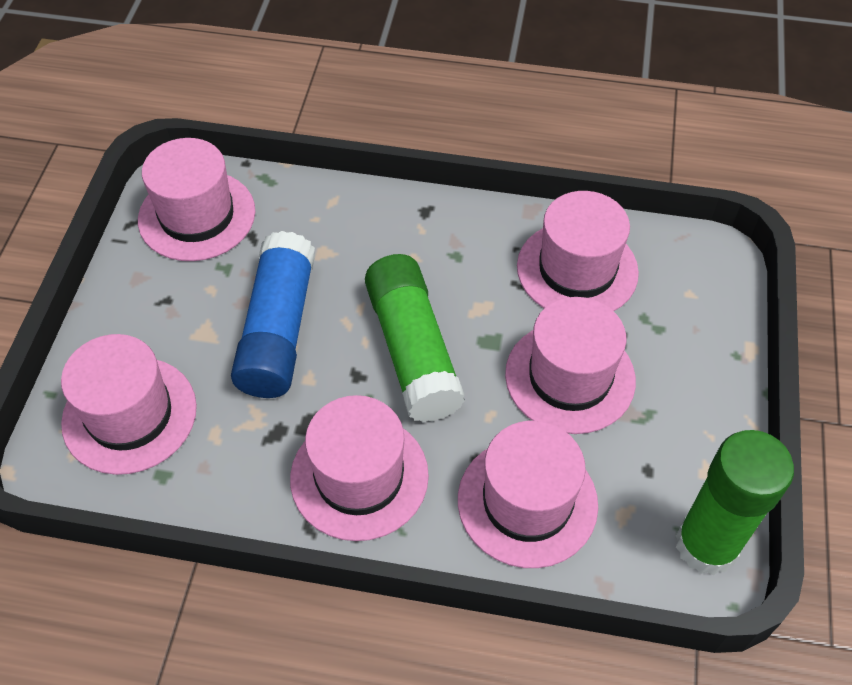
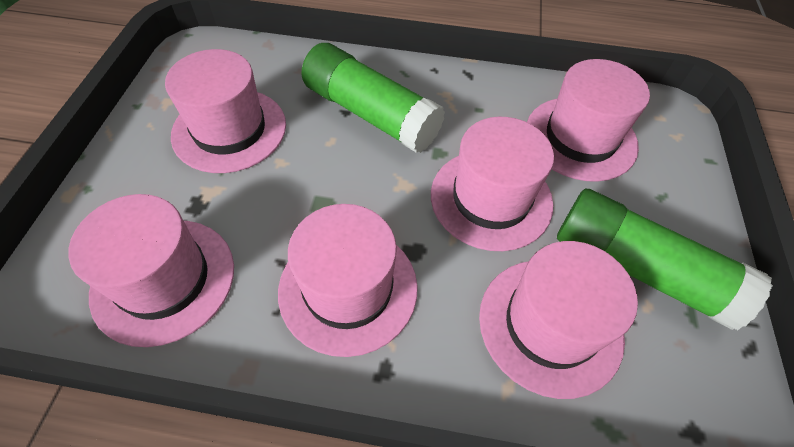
blue glue stick: [231,231,315,398] = 1 -> none = 0

